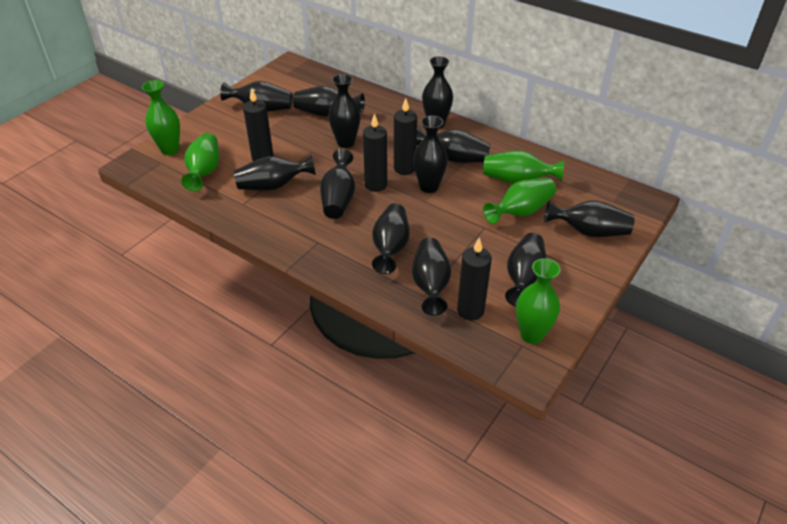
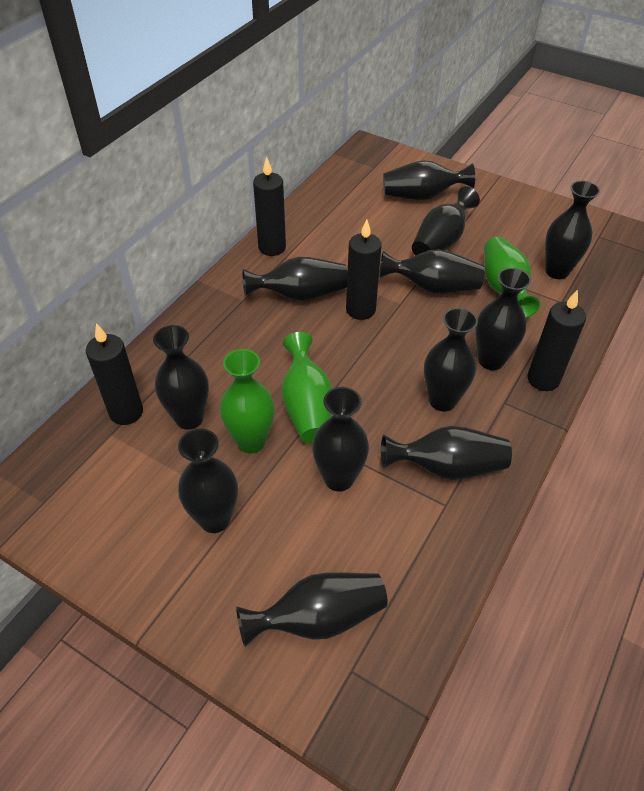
green vase: [142,80,180,155] [181,133,219,191] [483,151,564,184] [483,178,556,224] [516,258,561,344] = 5 -> [220,349,275,454] [282,332,332,444] [484,237,540,318] = 3

